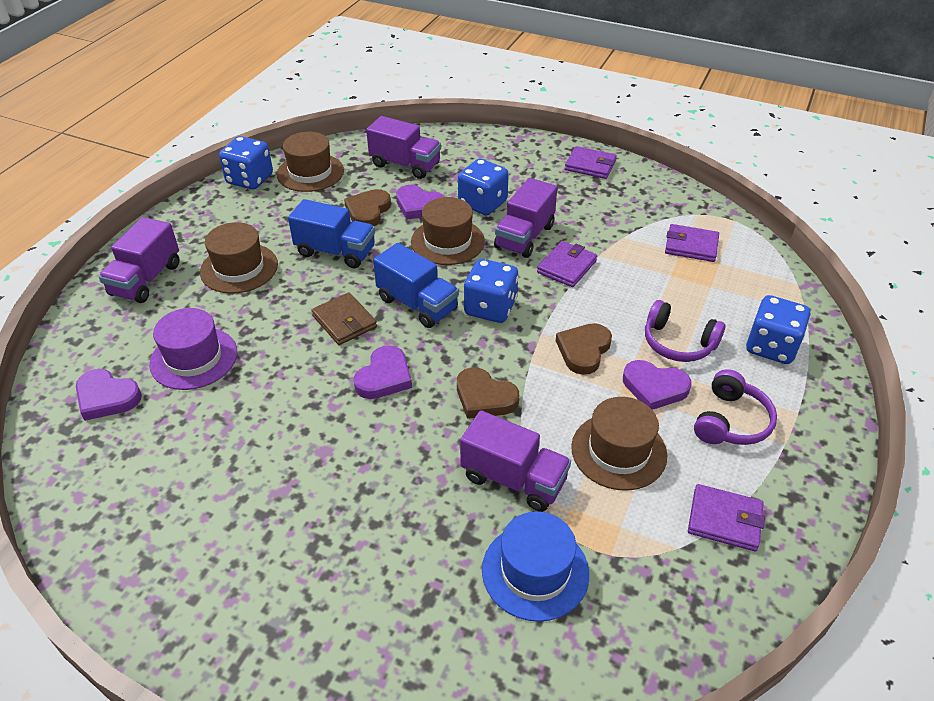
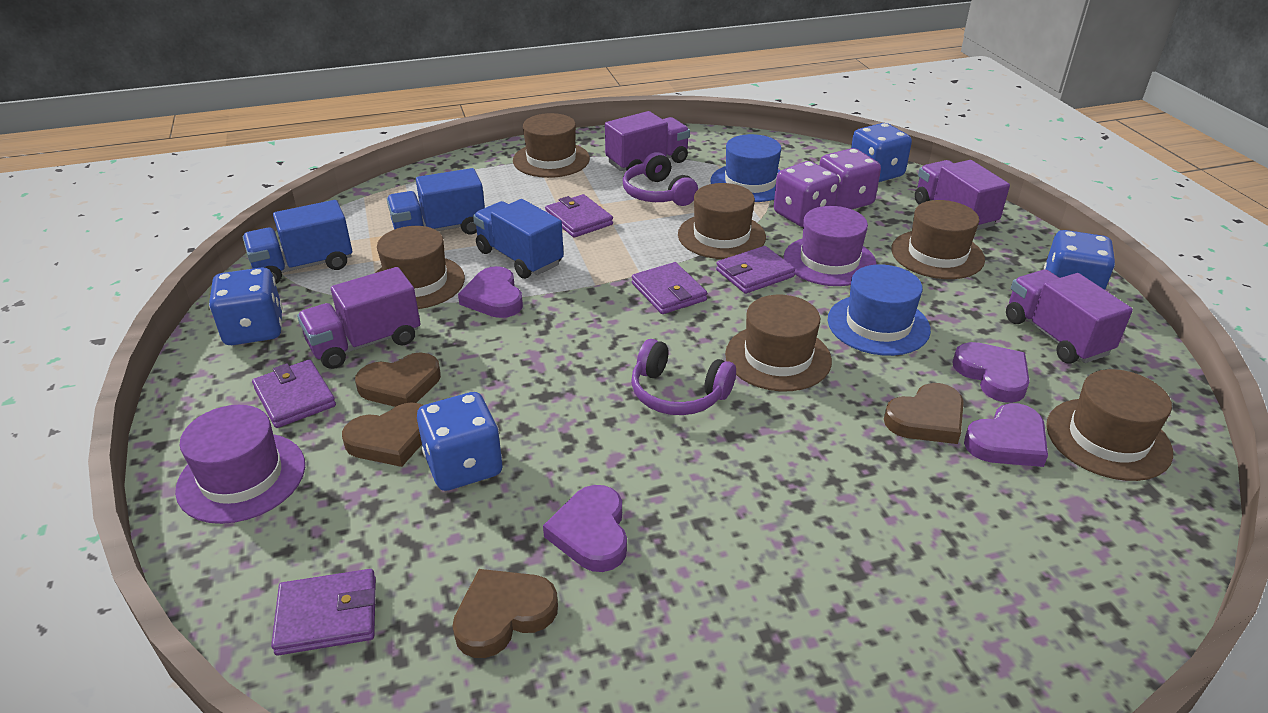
blue hat: [482,511,589,622] = 1 -> [710,134,782,202] [828,264,931,356] = 2
blue truck: [288,199,375,268] [373,243,459,328] = 2 -> [243,200,352,284] [387,168,485,234] [473,199,564,279] = 3
brown hat: [200,222,278,294] [277,132,344,192] [411,197,485,265] [571,397,667,491] = 4 -> [375,226,465,309] [513,113,590,178] [678,183,766,259] [725,295,832,391] [891,200,985,279] [1046,369,1173,481] = 6
brown heart: [344,189,391,226] [457,367,519,419] [556,323,612,375] = 3 -> [342,402,423,467] [355,352,441,407] [452,569,558,658] [884,383,964,444] = 4
brown wallet: [311,292,377,345] = 1 -> none = 0
purple dice: none = 0 -> [774,161,839,227] [819,148,881,209] = 2
purple hat: [149,308,237,390] = 1 -> [175,405,305,524] [784,206,877,286] = 2
purple wallet: [537,241,597,287] [565,146,617,179] [665,224,719,262] [688,484,765,551] = 4 -> [252,359,336,428] [271,569,376,656] [545,194,613,237] [632,262,707,314] [716,246,795,294] = 5

